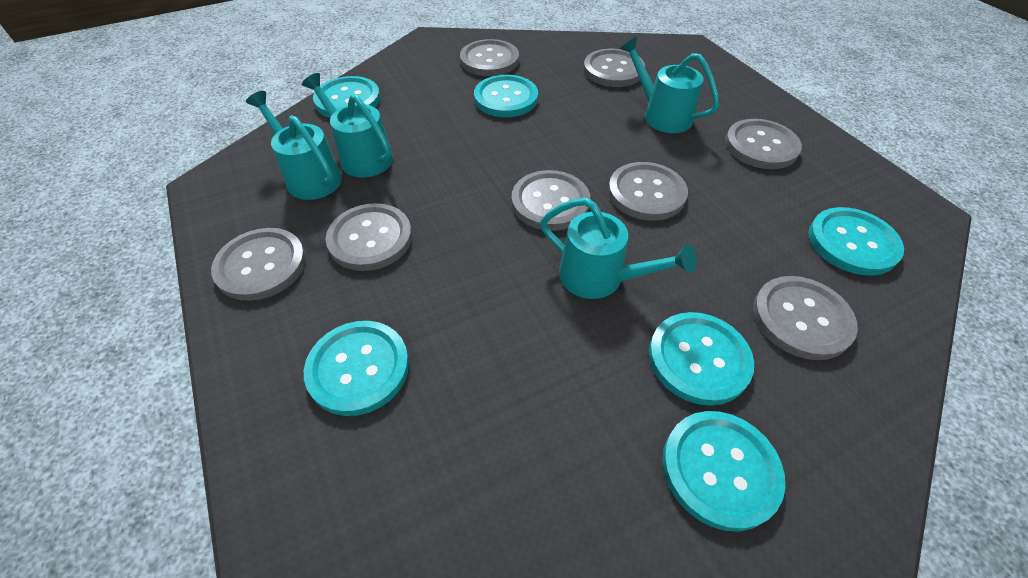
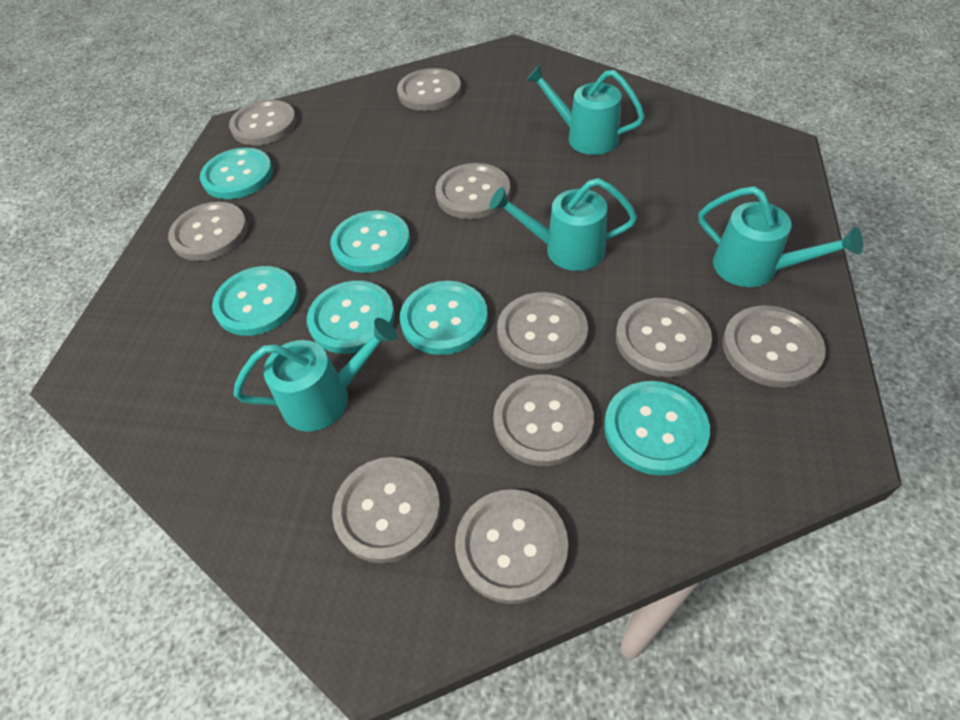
grey button: [211,228,306,301] [326,203,412,271] [460,39,519,76] [512,170,590,231] [583,49,645,87] [608,162,688,221] [725,119,802,169] [753,276,858,360] = 8 -> [168,202,248,261] [229,100,297,145] [332,457,441,563] [397,68,461,111] [435,163,510,219] [455,489,568,604] [493,374,594,466] [497,292,588,369] [616,298,712,377] [722,305,826,388] = 10

